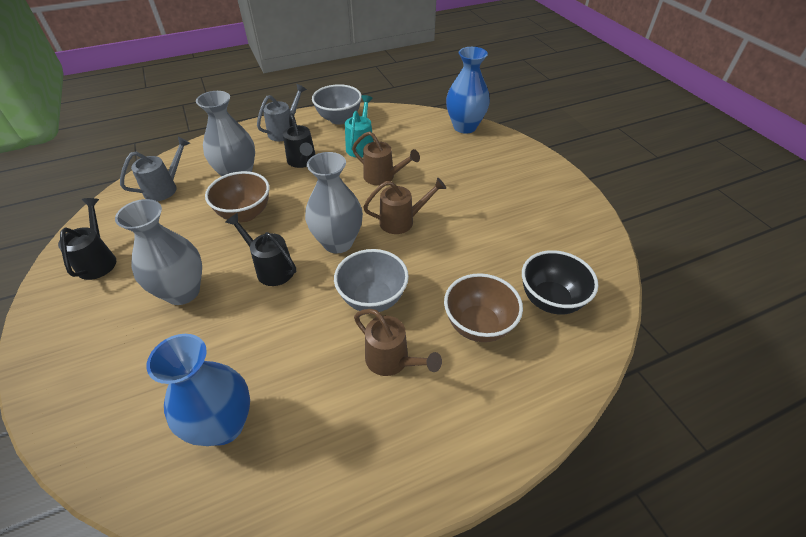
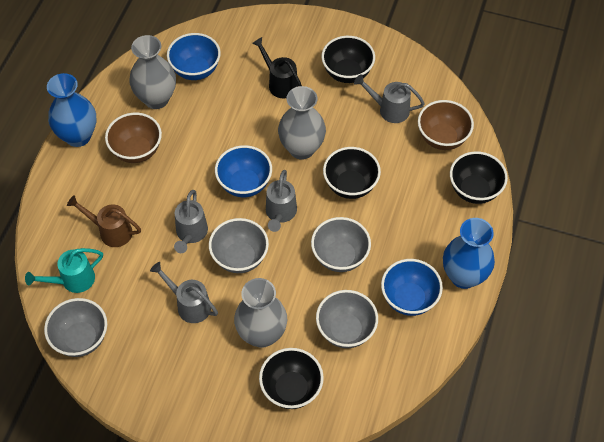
black bowl: [522,250,598,315] = 1 -> [259,348,324,409] [322,36,375,83] [323,147,381,199] [450,151,508,204] = 4
black watering can: [58,198,116,280] [225,213,296,286] [283,113,316,168] = 3 -> [252,37,302,98] = 1
blue bowl: none = 0 -> [167,33,221,80] [215,145,272,197] [381,259,443,316] = 3
brown watering can: [352,131,420,185] [354,309,442,376] [363,178,446,234] = 3 -> [67,195,141,247] = 1
grey bowl: [312,84,362,125] [334,249,409,312] = 2 -> [44,298,107,357] [209,218,269,273] [311,217,371,272] [316,290,378,348] = 4
grey watering can: [120,137,190,201] [257,84,307,141] = 2 -> [150,262,218,323] [174,190,208,253] [266,170,297,232] [354,74,425,123] = 4

